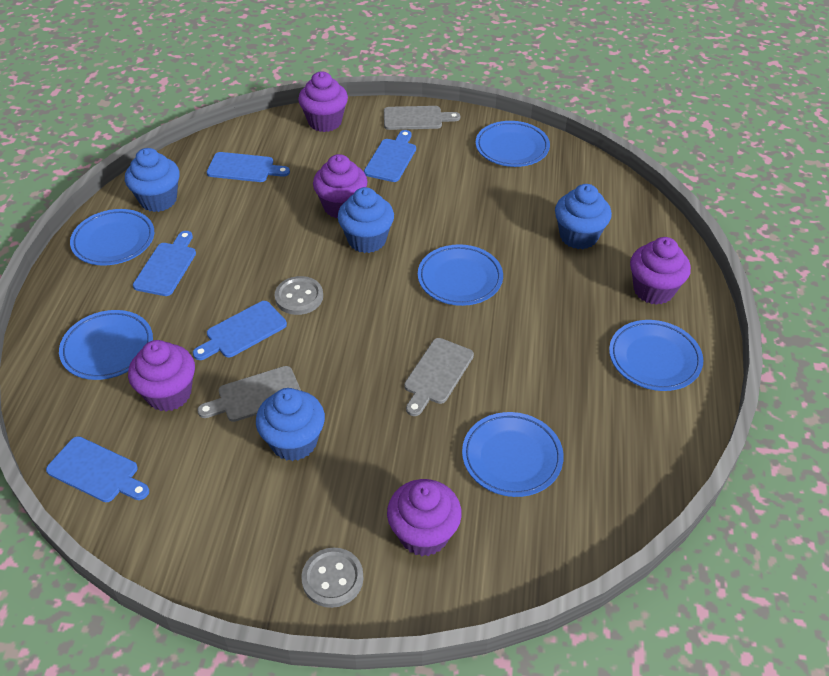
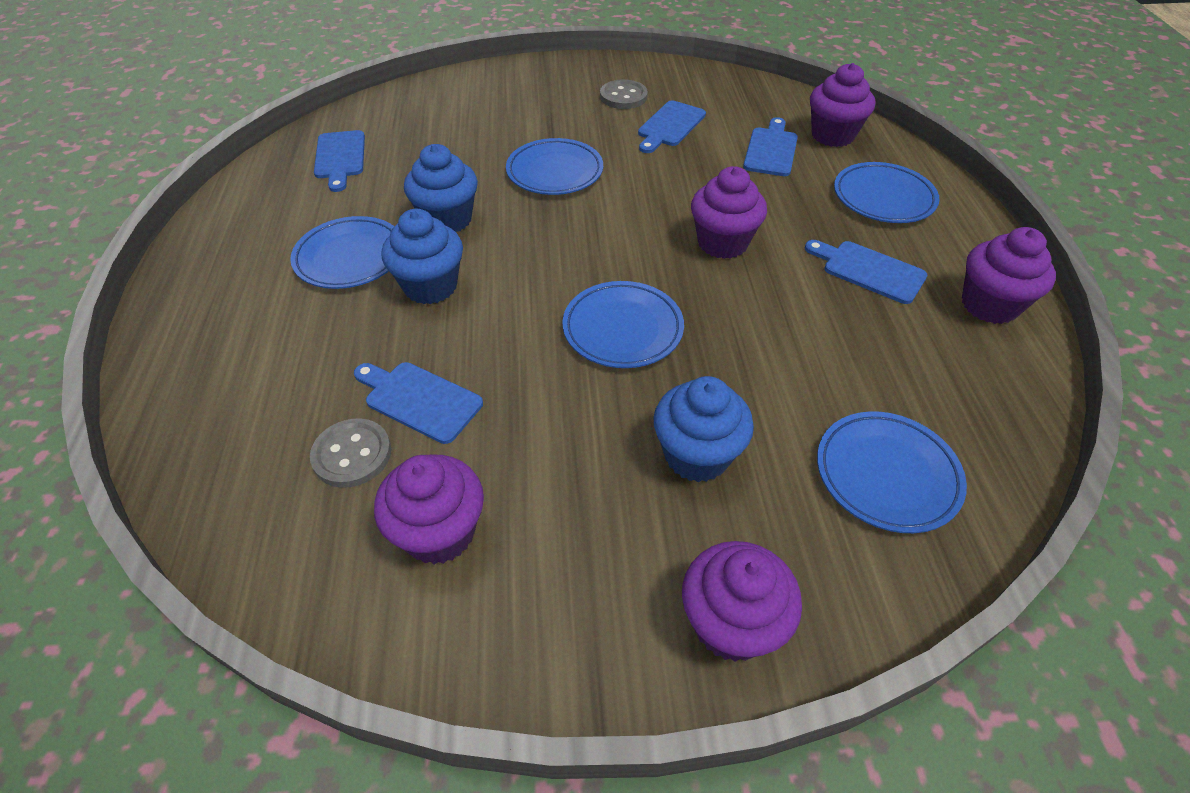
blue cupcake: [125,148,180,212] [256,388,325,461] [338,187,394,253] [555,184,612,249] = 4 -> [381,209,463,304] [404,144,478,232] [653,376,754,482] = 3
blue plate: [59,310,153,380] [70,209,154,266] [418,244,503,306] [462,412,564,497] [476,121,550,167] [609,320,703,391] = 6 -> [290,216,394,289] [506,138,603,195] [562,281,684,368] [817,411,967,533] [834,162,940,223] = 5
grey cutting board: [197,366,301,422] [384,106,460,130] [404,338,474,416] = 3 -> none = 0

